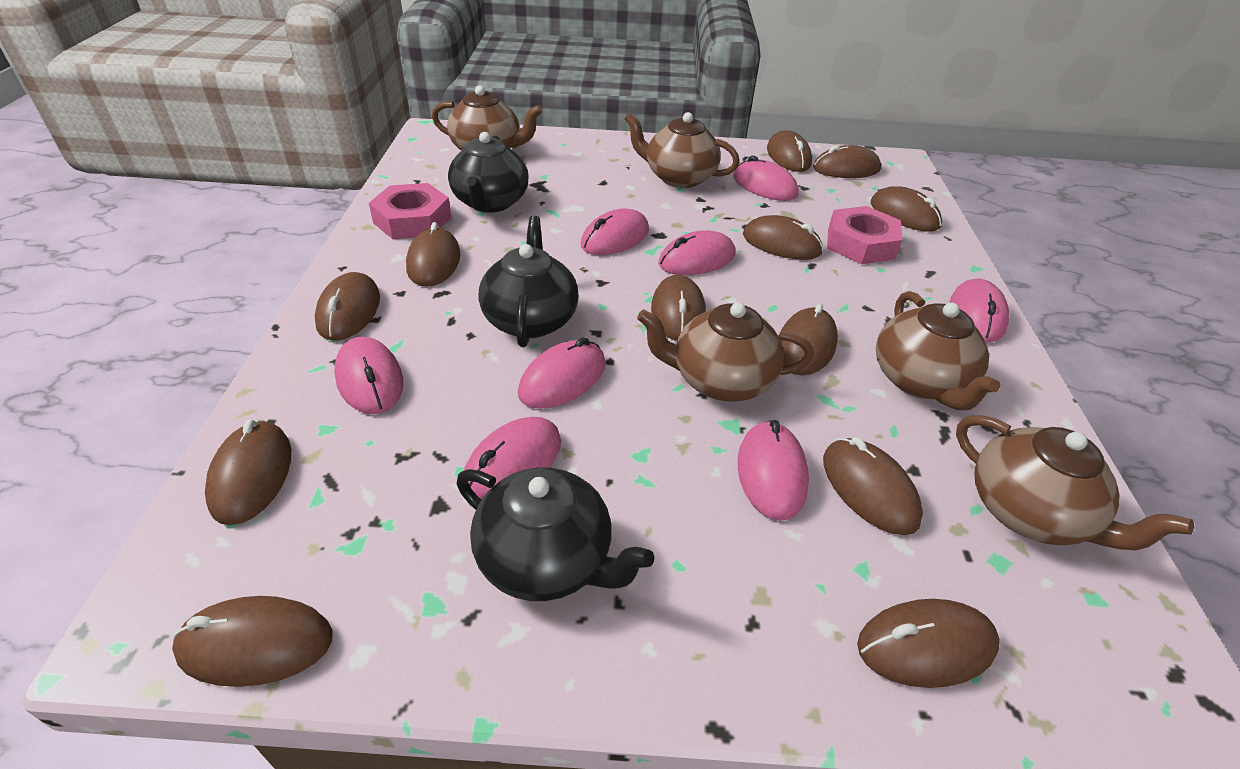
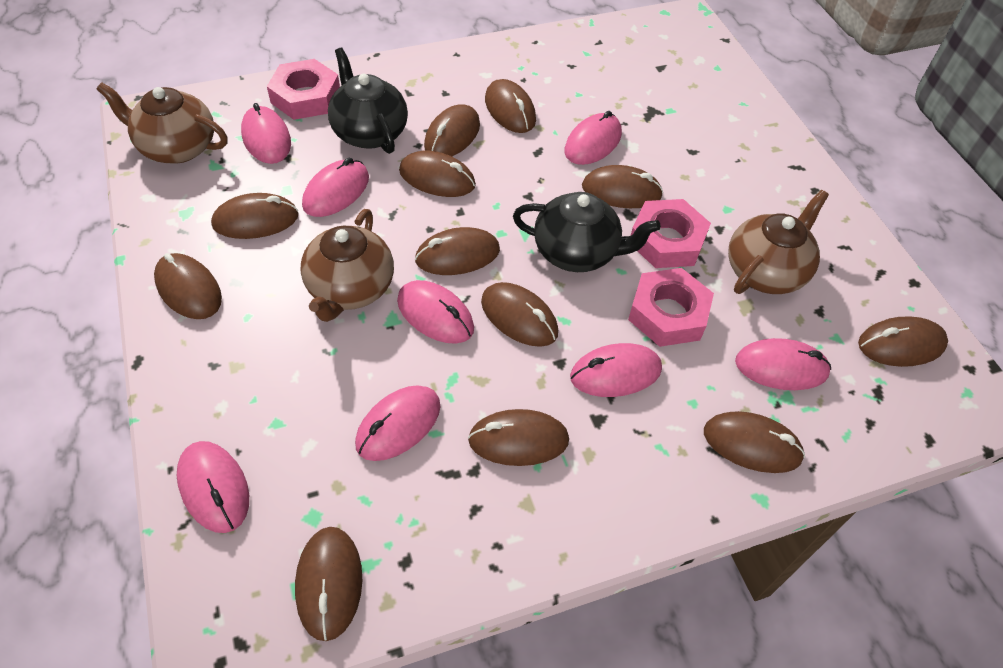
black teapot: [448,132,529,213] [457,467,654,601] [479,216,579,347] = 3 -> [328,48,408,154] [513,192,661,272] = 2
brown teapot: [432,85,543,151] [624,112,739,188] [637,302,814,401] [876,291,1001,410] [956,415,1194,550] = 5 -> [96,82,227,163] [301,209,394,322] [728,190,829,294] = 3
pink nut: [369,183,451,239] [827,206,903,264] = 2 -> [267,59,340,120] [628,268,714,347] [631,199,711,268] = 3

